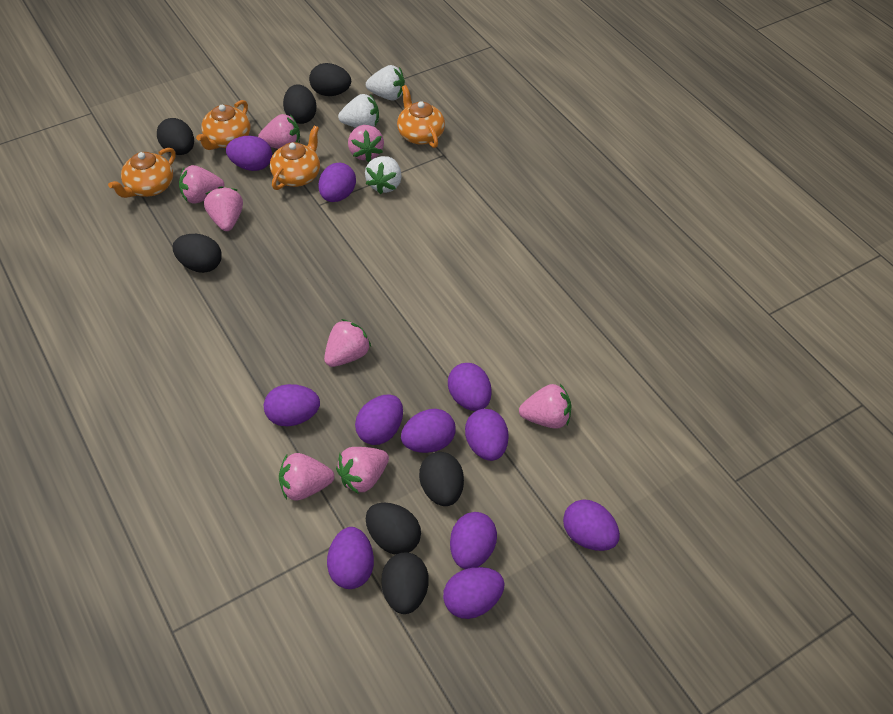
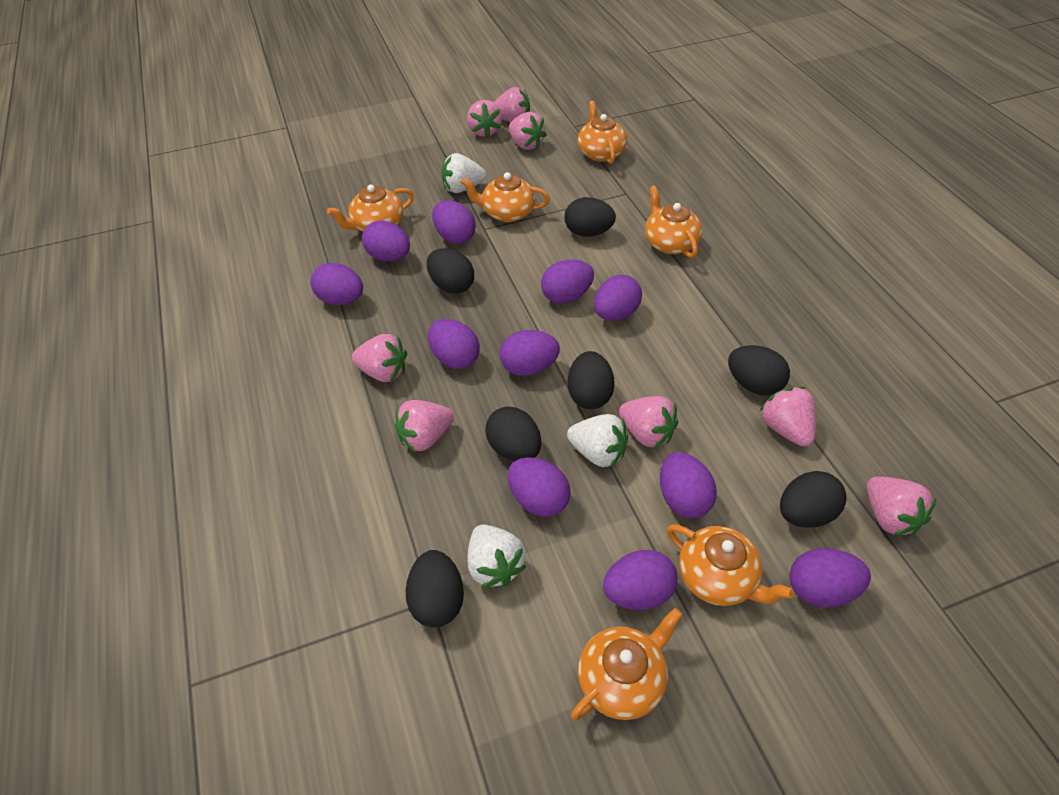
orange teapot: [108,148,176,198] [196,100,251,150] [270,126,320,190] [397,85,445,148] = 4 -> [327,185,414,232] [461,172,550,222] [571,608,682,720] [578,101,627,164] [645,186,702,258] [667,524,794,606] = 6

